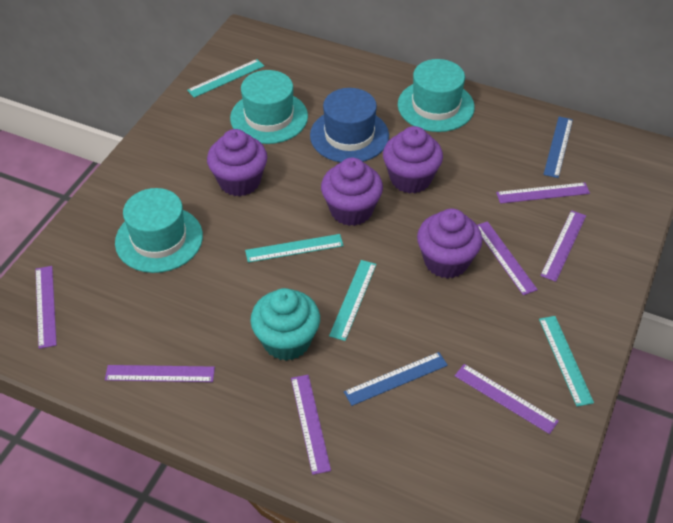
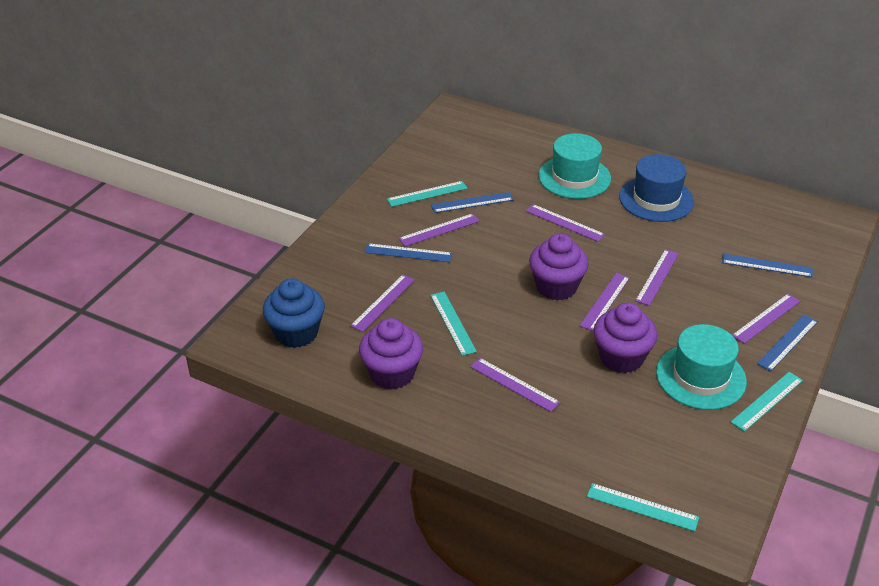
blue cupcake: none = 0 -> [263,278,325,348] = 1
blue ruler: [344,352,448,406] [543,117,573,178] = 2 -> [365,243,453,262] [431,192,514,213] [722,254,813,277] [757,315,818,371] = 4
purple cupcake: [207,129,267,196] [321,158,383,226] [383,126,443,194] [417,209,482,279] = 4 -> [359,318,423,390] [529,233,589,301] [594,303,658,373] = 3
turquoise cupcake: [250,288,320,361] = 1 -> none = 0
turquoise hat: [115,188,203,273] [230,70,308,144] [398,59,475,132] = 3 -> [538,133,611,199] [656,324,747,410] = 2

